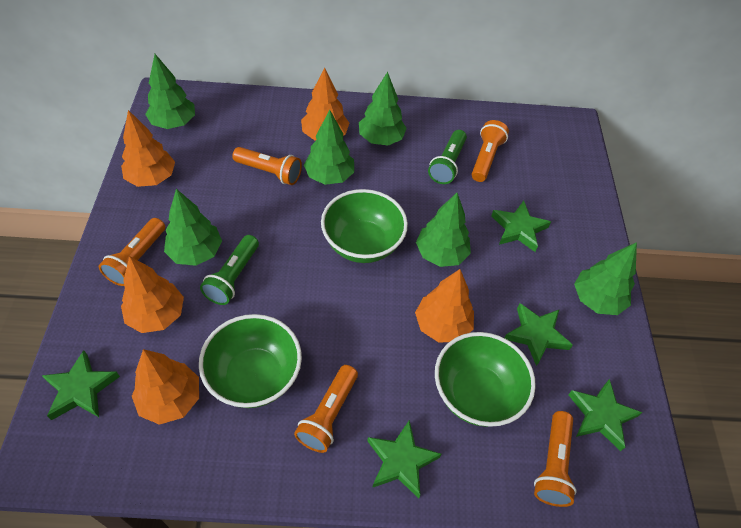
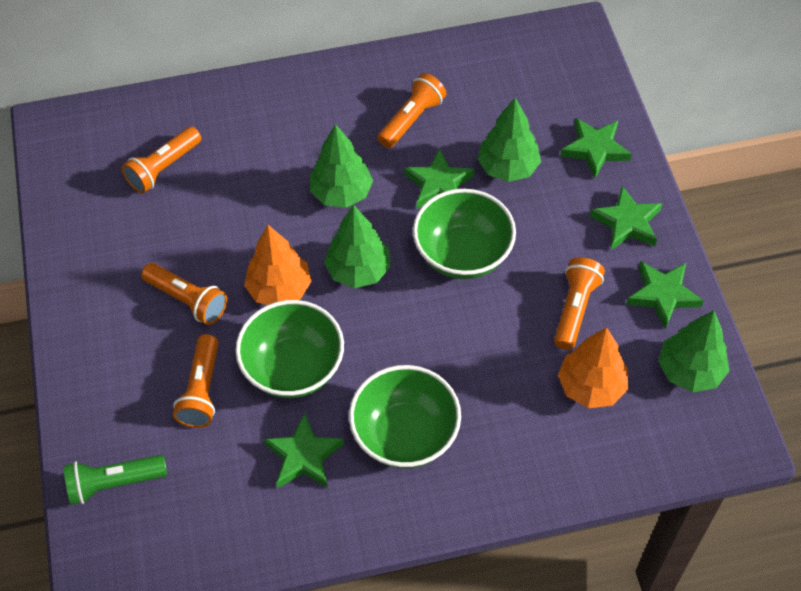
green flashlight: [200,235,259,305] [428,130,467,184] = 2 -> [64,455,167,505] = 1
green tree: [145,54,195,129] [164,189,222,266] [304,110,354,185] [359,72,407,146] [416,193,471,267] [574,242,637,315] = 6 -> [310,124,373,208] [324,205,391,288] [477,98,541,182] [658,311,730,392] = 4
orange tree: [121,110,175,187] [121,256,184,333] [132,349,199,425] [301,67,349,140] [415,269,474,343] = 5 -> [244,225,312,305] [558,327,628,408] = 2

